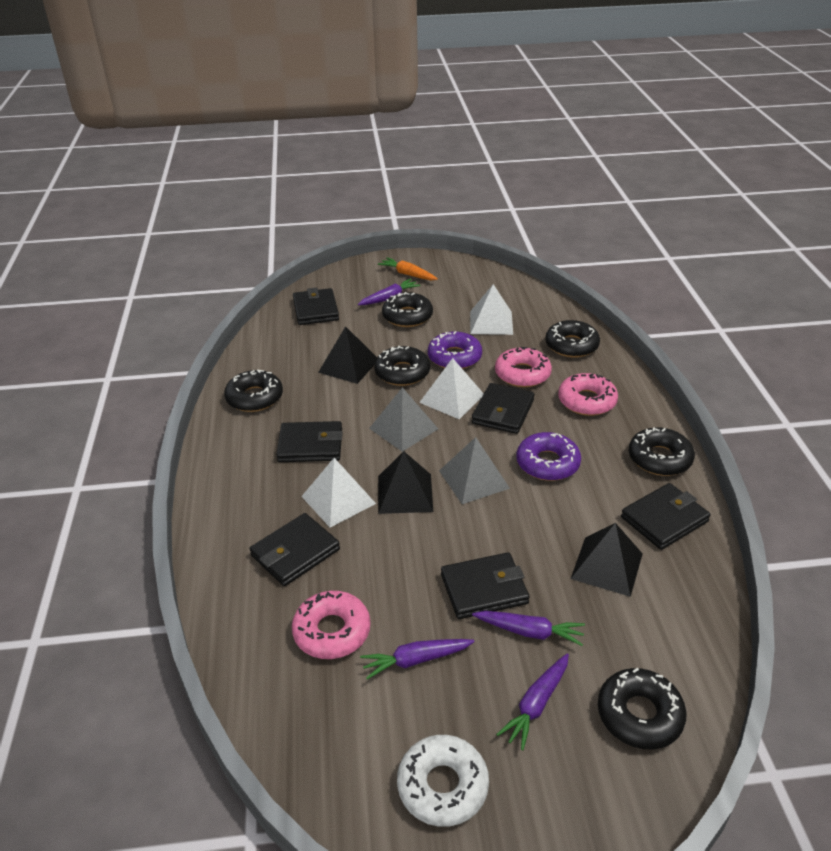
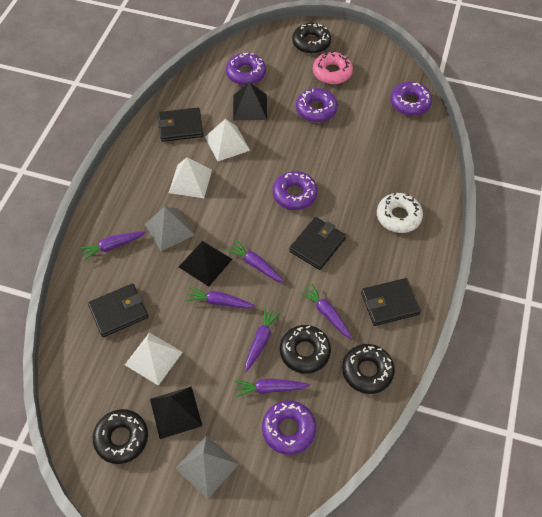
black donut: [224,370,283,412] [374,346,430,386] [382,292,433,327] [545,320,600,358] [598,668,686,749] [629,427,695,476] = 6 -> [93,409,148,464] [280,325,331,374] [292,23,331,54] [342,344,395,394] = 4
black wallet: [250,513,340,586] [276,421,343,462] [293,288,339,325] [441,552,530,619] [472,383,535,434] [621,483,711,550] = 6 -> [88,284,148,337] [157,108,203,142] [289,217,346,270] [361,278,421,326] = 4
orange carrot: [378,257,438,280] = 1 -> none = 0
pink donut: [292,591,370,659] [495,347,552,387] [558,373,618,416] = 3 -> [313,51,353,84] = 1
purple carrot: [358,279,421,305] [360,639,475,679] [472,611,585,646] [496,653,569,750] = 4 -> [79,231,146,261] [186,287,256,309] [226,240,284,282] [234,379,310,398] [245,307,280,372] [300,284,352,339] = 6
purple donut: [428,331,482,369] [517,432,581,481] = 2 -> [226,53,266,85] [262,401,316,455] [273,171,318,210] [296,88,338,122] [390,82,432,116] = 5

